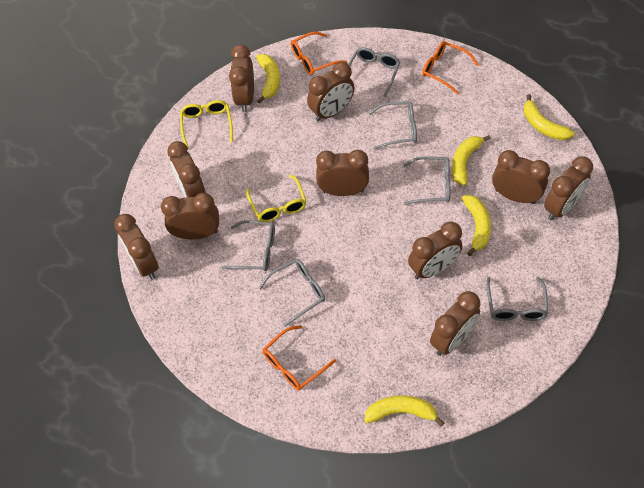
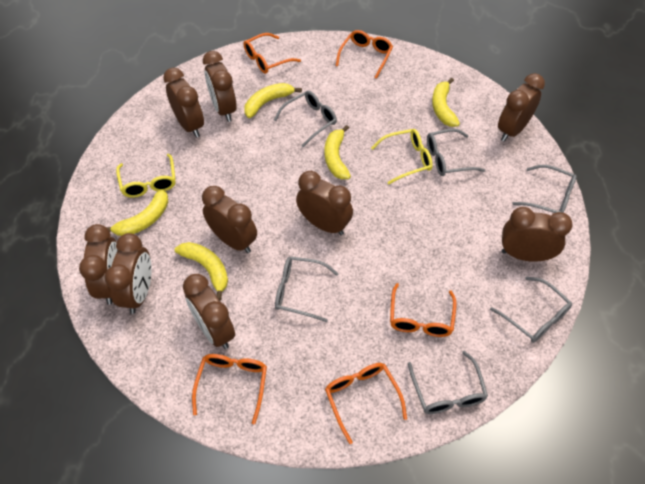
brown clock: [114,214,159,280] [161,193,219,240] [167,141,206,198] [229,45,254,112] [307,62,355,122] [316,150,369,196] [408,222,463,279] [430,291,480,356] [492,150,550,204] [544,157,593,220] = 10 -> [79,224,118,305] [105,233,152,314] [163,68,204,138] [183,274,235,349] [202,186,257,253] [203,51,237,122] [296,171,353,235] [498,73,545,142] [502,207,573,262] = 9
orange glasses: [263,325,336,390] [291,32,347,75] [422,41,479,94] = 3 -> [192,354,267,424] [244,33,301,74] [325,363,407,444] [336,30,393,79] [390,283,457,337] = 5

